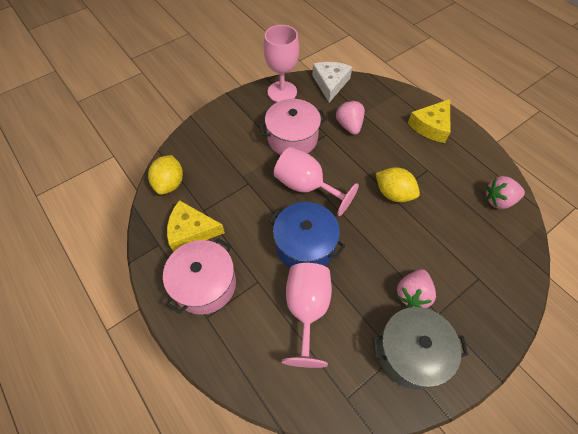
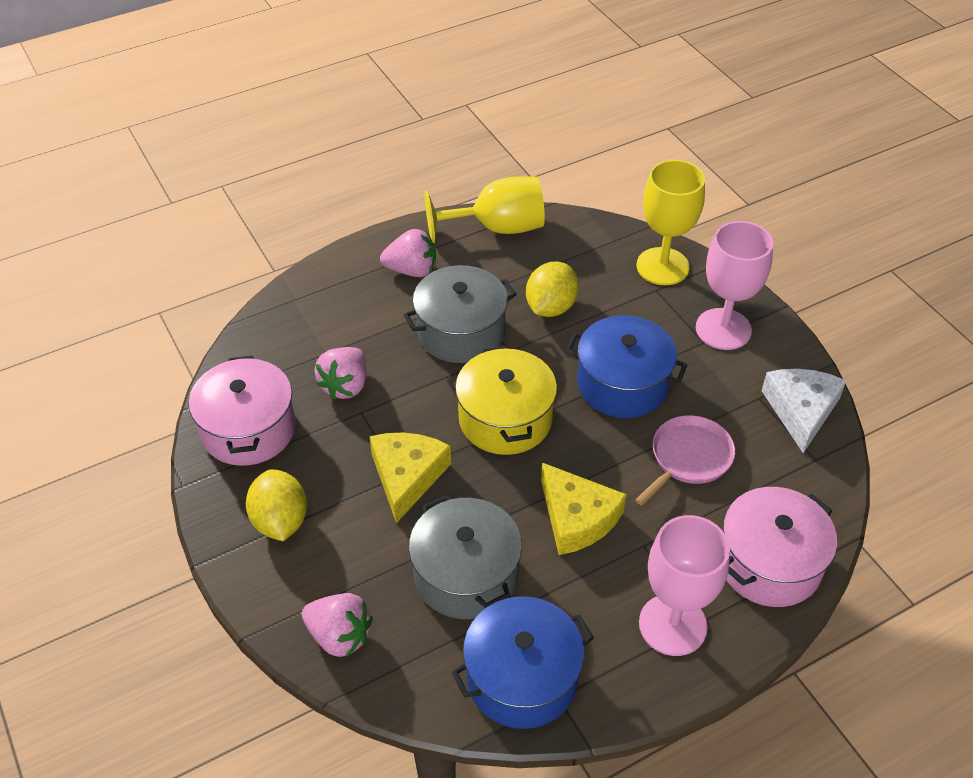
blue pot: [269,202,345,268] = 1 -> [451,596,594,729] [566,315,687,418] = 2
grey pot: [373,307,468,390] = 1 -> [403,265,516,363] [409,495,522,619] = 2
pink goblet: [264,25,299,102] [274,147,359,216] [282,263,332,368] = 3 -> [639,515,730,656] [696,221,773,350] = 2
pink pan: none = 0 -> [635,415,735,506] = 1
yellow goblet: none = 0 -> [424,176,545,243] [636,160,705,285] = 2
yellow pot: none = 0 -> [455,346,557,455] = 1

